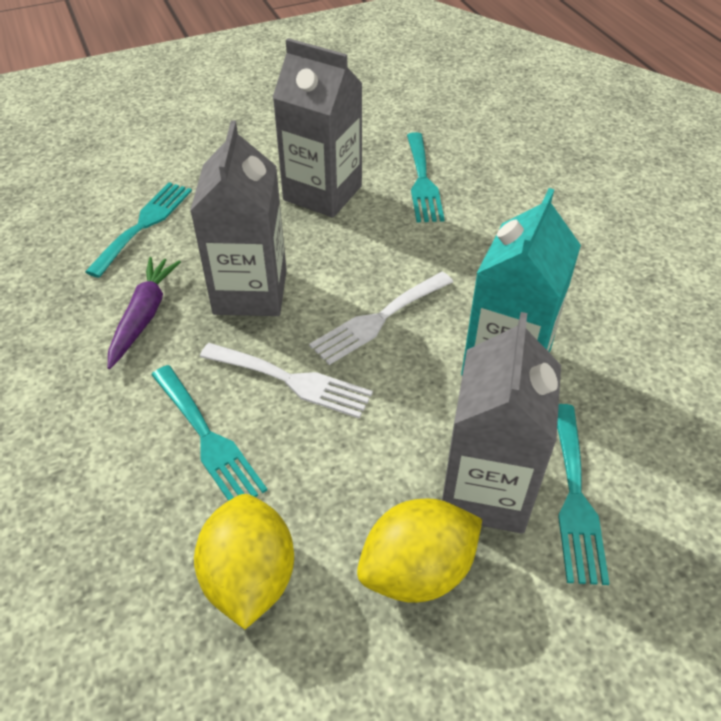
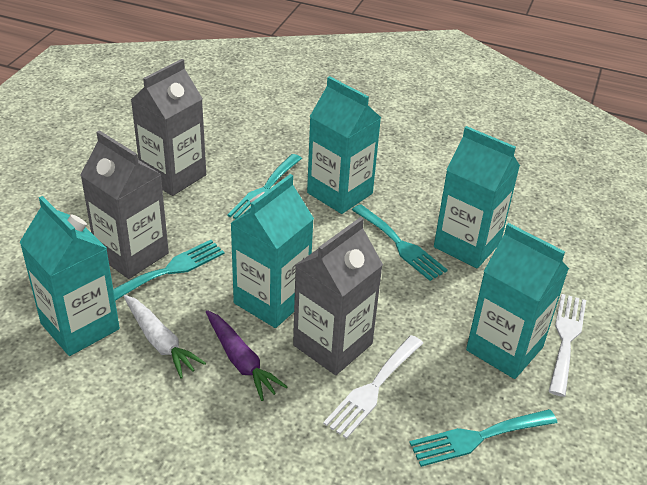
turquoise carton: [461,188,581,375] = 1 -> [20,196,120,356] [230,174,314,328] [307,76,381,214] [434,126,520,268] [466,223,569,379] = 5
white carrot: none = 0 -> [124,295,206,378] = 1
yellow lemon: [194,494,294,629] [357,499,482,603] = 2 -> none = 0

